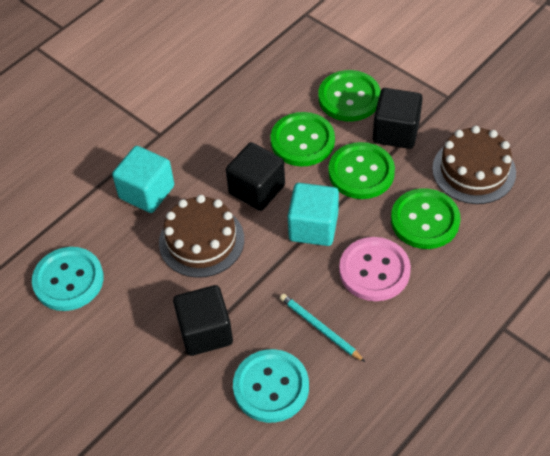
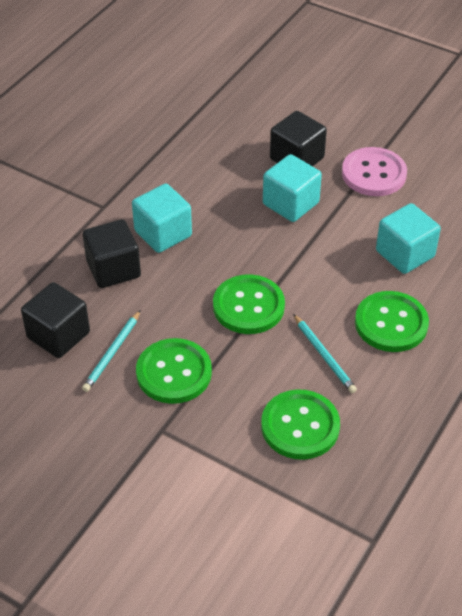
brown cake: [159,195,244,278] [432,126,516,204] = 2 -> none = 0
turquoise button: [32,247,104,311] [233,349,309,423] = 2 -> none = 0
turquoise cube: [112,146,174,213] [288,183,339,246] = 2 -> [132,184,192,253] [263,154,322,222] [376,203,441,274] = 3
turquoise pencil: [280,294,365,362] = 1 -> [82,310,141,392] [293,314,357,393] = 2

